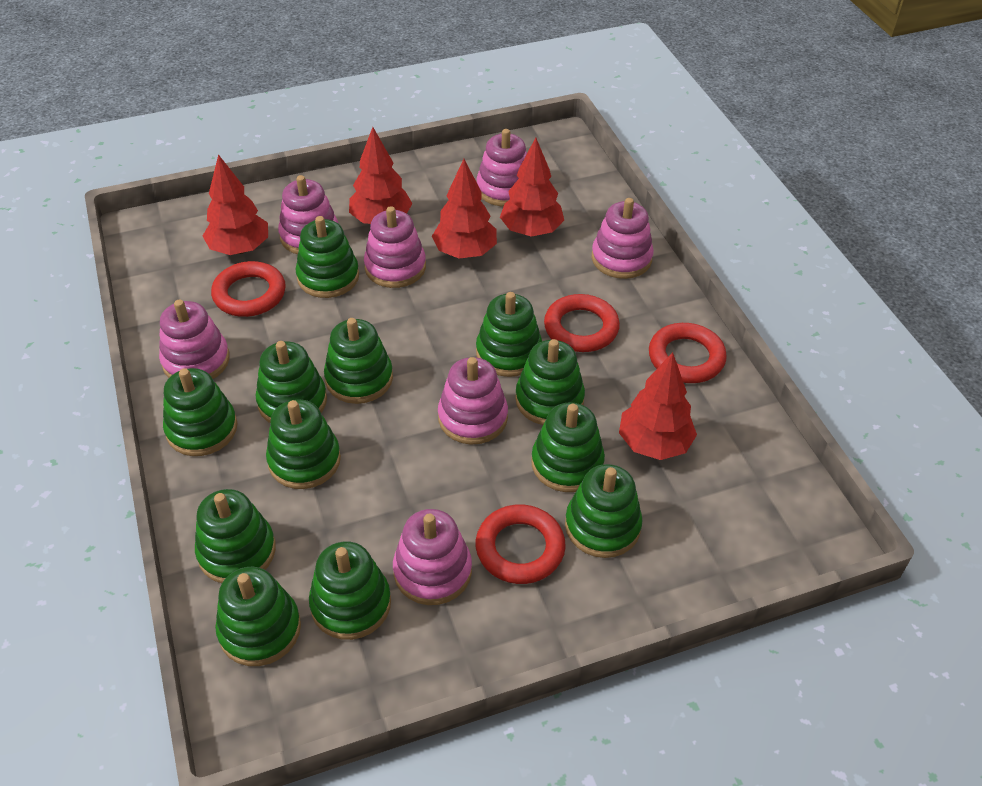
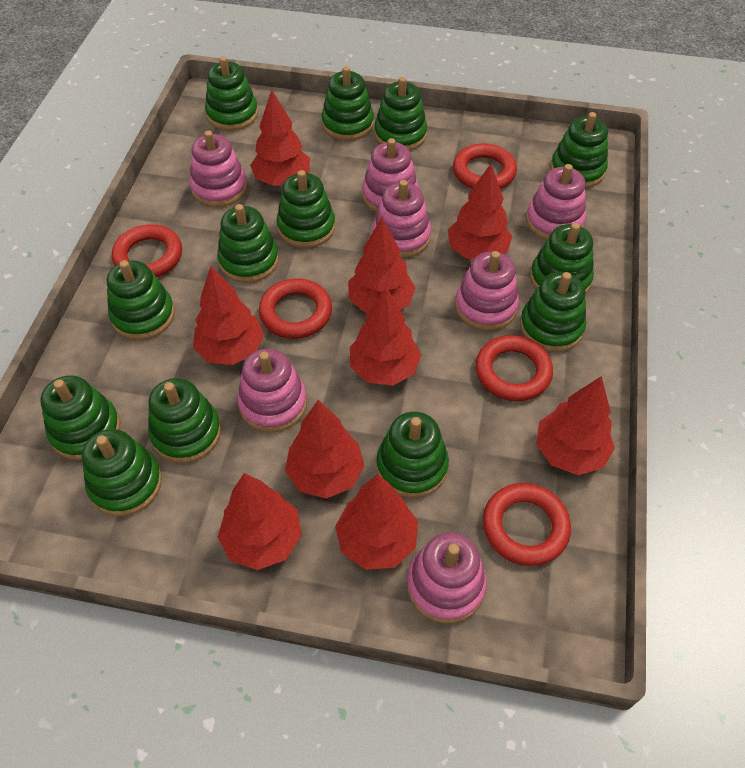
green stacking toy: [163,368,237,456] [195,489,276,583] [215,567,301,666] [256,341,327,423] [266,399,341,489] [296,216,359,298] [309,541,391,640] [324,318,393,404] [476,292,542,377] [515,339,585,425] [531,402,605,492] [565,464,643,558] = 12 -> [41,375,120,460] [82,429,162,516] [107,260,175,340] [148,378,221,463] [205,56,258,131] [217,204,279,283] [276,170,335,248] [321,66,374,141] [374,77,427,151] [376,412,449,498] [520,272,586,352] [530,223,594,294] [550,112,608,188] = 13
red ring: [211,261,286,317] [476,504,566,584] [544,294,620,352] [649,323,727,383] = 4 -> [112,224,182,277] [259,278,332,339] [453,143,517,189] [476,335,553,401] [483,483,571,566] = 5
red tree: [203,154,268,255] [349,127,413,224] [432,159,497,258] [500,138,564,237] [619,352,697,460] = 5 -> [193,267,264,365] [218,473,302,570] [250,90,310,186] [285,400,365,499] [335,474,418,570] [348,217,416,313] [350,287,421,386] [448,164,513,259] [536,376,615,475] = 9

